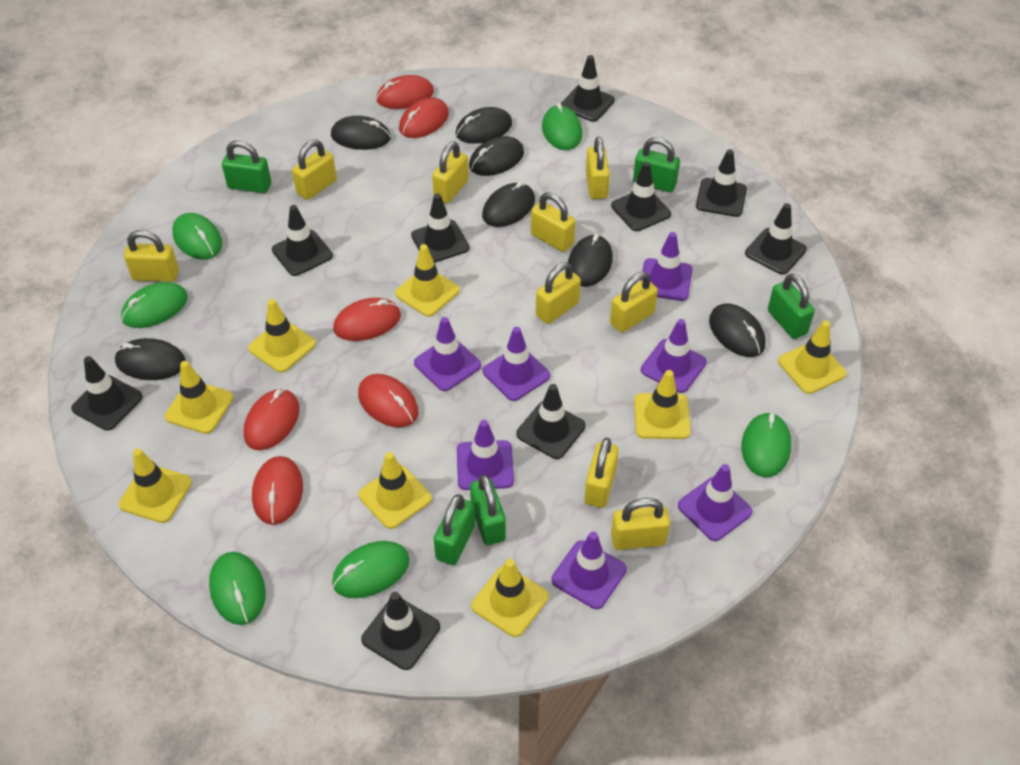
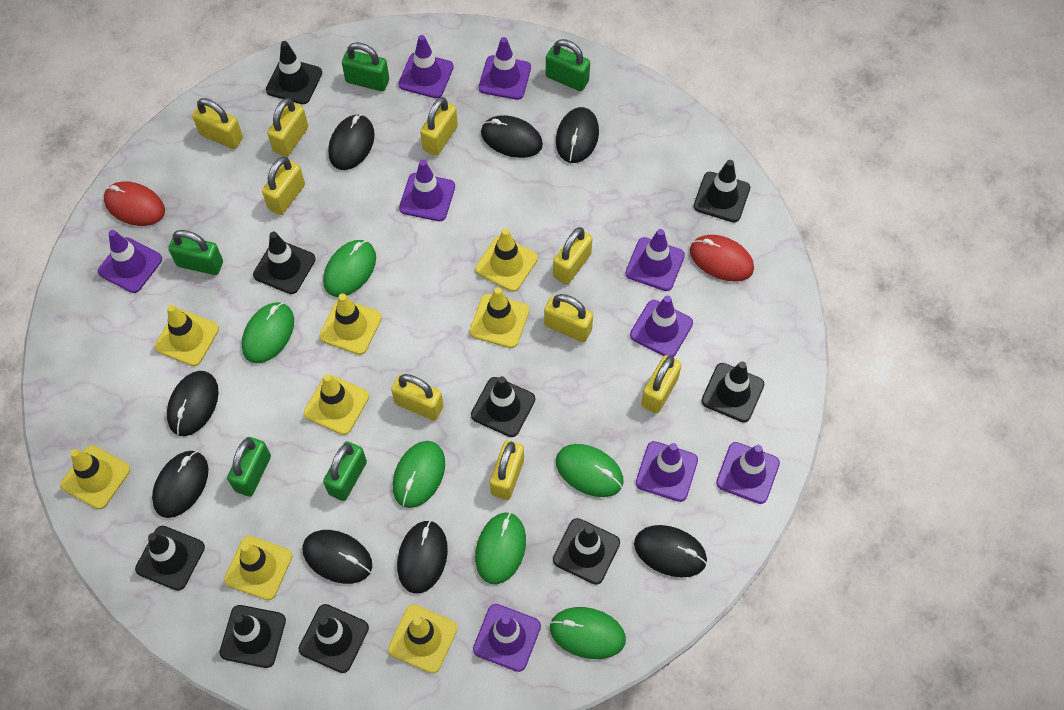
black mouse: [115,338,186,380] [331,116,391,150] [456,107,512,144] [469,136,524,176] [482,181,535,227] [568,234,613,287] [709,303,765,357] = 7 -> [152,451,208,518] [167,371,219,436] [302,530,372,584] [328,114,375,170] [397,520,448,594] [481,115,543,158] [556,107,599,163] [634,525,707,578] = 8
purple traffic cone: [414,317,481,391] [457,420,514,490] [483,327,550,401] [551,532,627,609] [641,232,693,301] [641,319,707,393] [678,464,753,541] = 7 -> [98,230,162,293] [398,35,454,98] [399,160,455,221] [473,604,541,672] [479,37,531,100] [625,229,685,291] [630,296,693,357] [636,441,698,502] [716,442,780,504] = 9
red mouse: [243,389,299,450] [252,456,303,525] [333,298,401,341] [358,374,418,427] [376,75,434,109] [399,98,449,138] = 6 -> [104,181,165,226] [690,235,754,282] = 2

